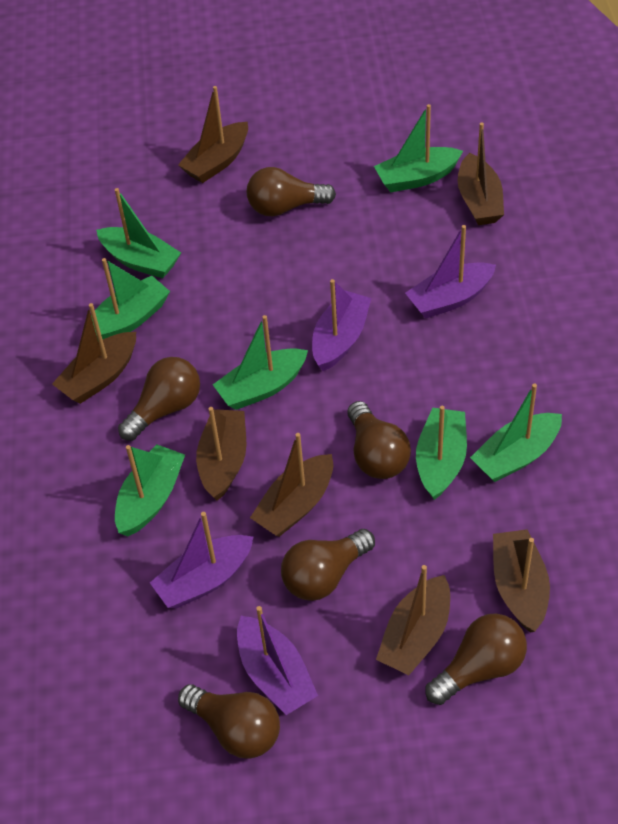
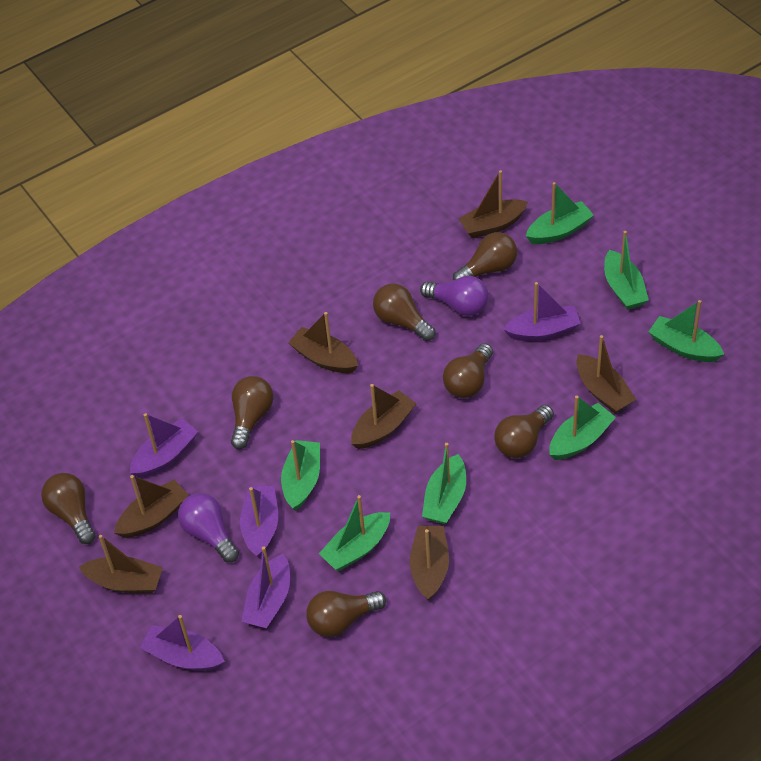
brown light bulb: [118,357,200,441] [178,684,280,759] [247,167,336,216] [281,529,375,601] [347,401,411,479] [425,613,527,705] = 6 -> [41,473,96,544] [231,376,273,449] [306,591,386,637] [373,284,435,341] [443,343,493,398] [453,232,517,280] [494,405,554,458] = 7
purple boat: [150,512,253,608] [237,606,318,715] [312,279,371,371] [405,225,496,318] = 4 -> [130,413,198,478] [140,615,225,671] [240,486,278,558] [241,546,290,629] [503,282,581,341] = 5
purple light bulb: none = 0 -> [178,493,239,563] [420,276,488,316] = 2

